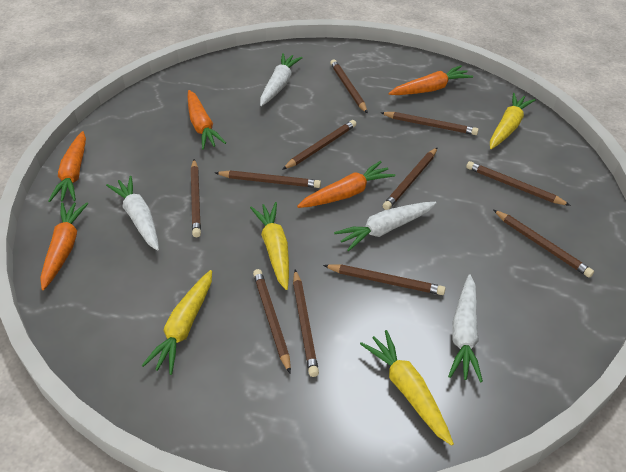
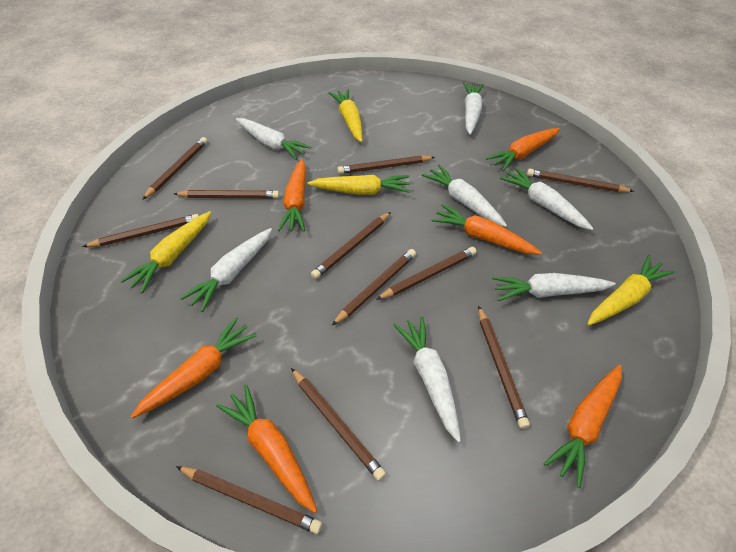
orange carrot: [40,202,88,290] [48,131,86,202] [188,90,226,150] [297,161,395,208] [389,65,473,95] = 5 -> [131,317,257,418] [216,384,317,513] [278,159,306,231] [432,204,542,255] [486,128,560,171] [543,365,622,488] = 6
white carrot: [106,176,159,250] [260,53,303,106] [334,202,436,251] [448,274,483,382] = 4 -> [180,228,272,312] [236,118,311,160] [394,316,461,443] [422,165,507,227] [463,82,484,135] [492,273,616,301] [500,167,593,230] = 7

